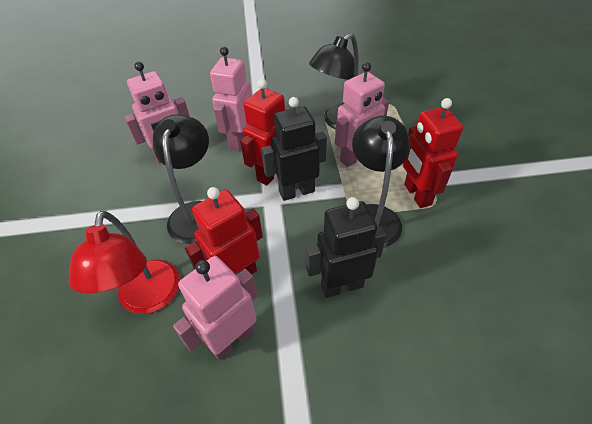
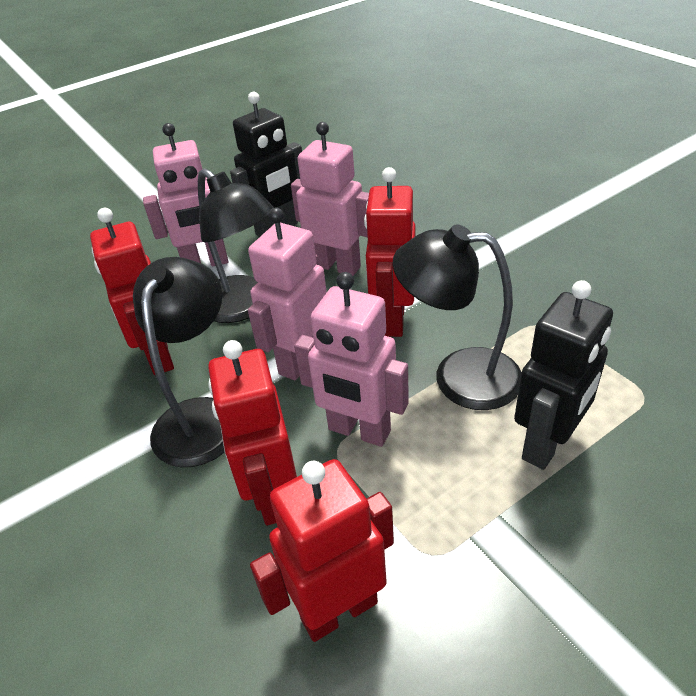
red lamp: [69,210,180,314] = 1 -> none = 0
red robot: [185,187,263,274] [240,79,286,186] [403,98,463,208] = 3 -> [90,208,174,375] [208,340,297,525] [250,459,394,642] [364,167,416,337] = 4

